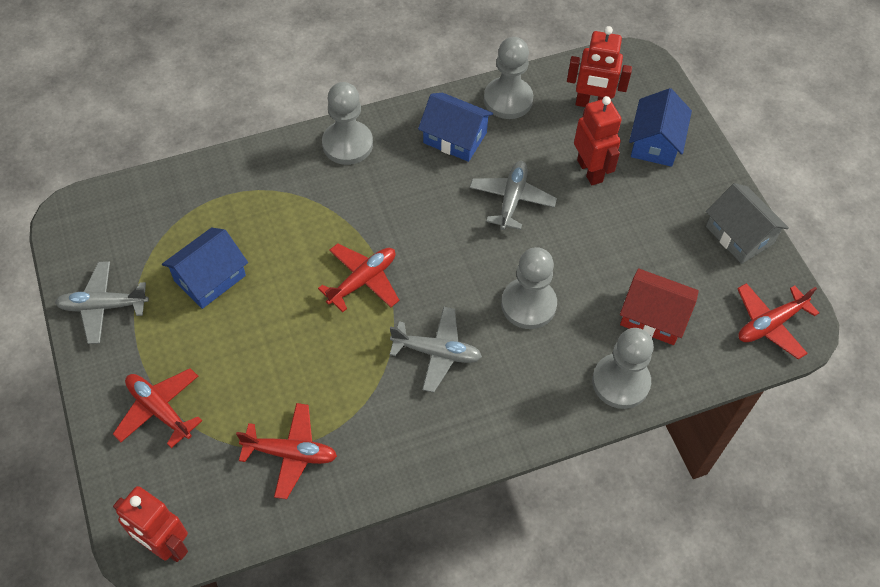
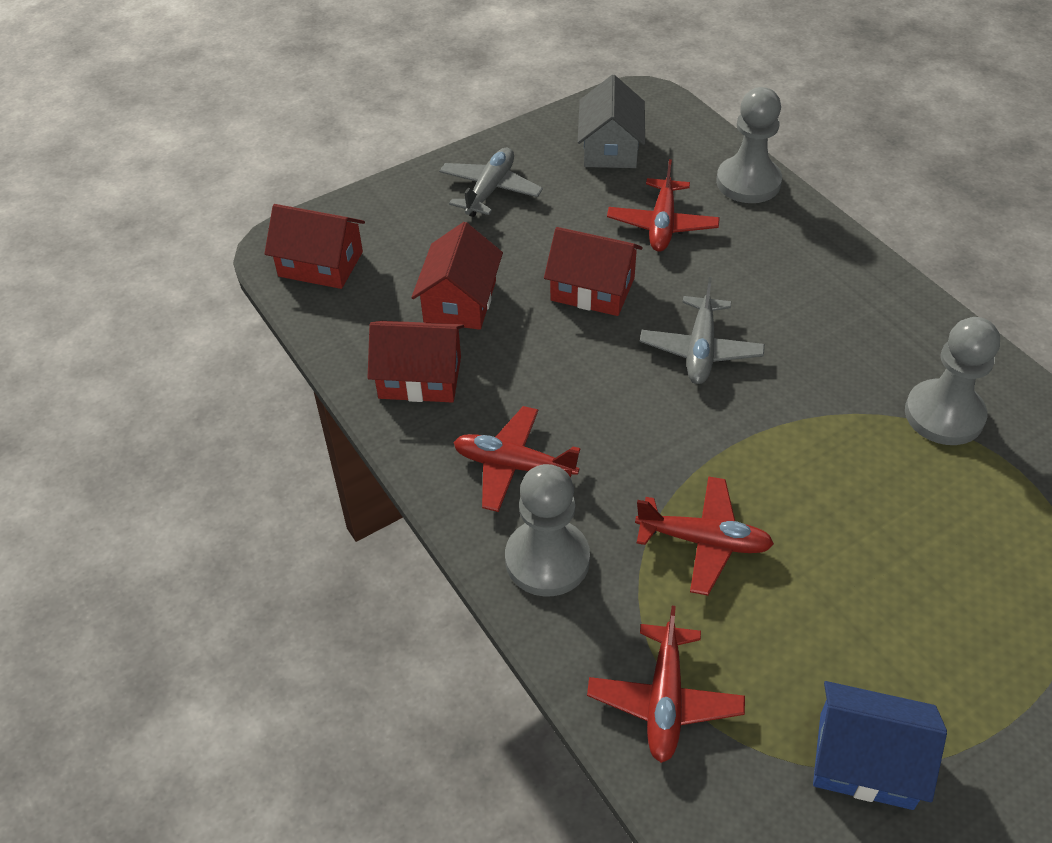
blue house: [162,227,248,309] [418,93,493,162] [629,88,692,167] = 3 -> [813,681,947,810] = 1
grey pawn: [322,82,373,165] [484,37,533,119] [501,247,557,329] [592,328,654,409] = 4 -> [505,464,590,596] [716,87,782,203] [905,317,1000,445] = 3
grey plane: [55,261,149,344] [390,307,482,392] [470,161,557,230] = 3 -> [439,148,543,217] [640,277,765,384] = 2
red house: [620,268,699,345] = 1 -> [264,204,365,289] [368,321,464,402] [411,222,503,330] [544,227,643,316] = 4
red robot: [113,486,188,562] [567,26,632,107] [574,96,622,185] = 3 -> none = 0

